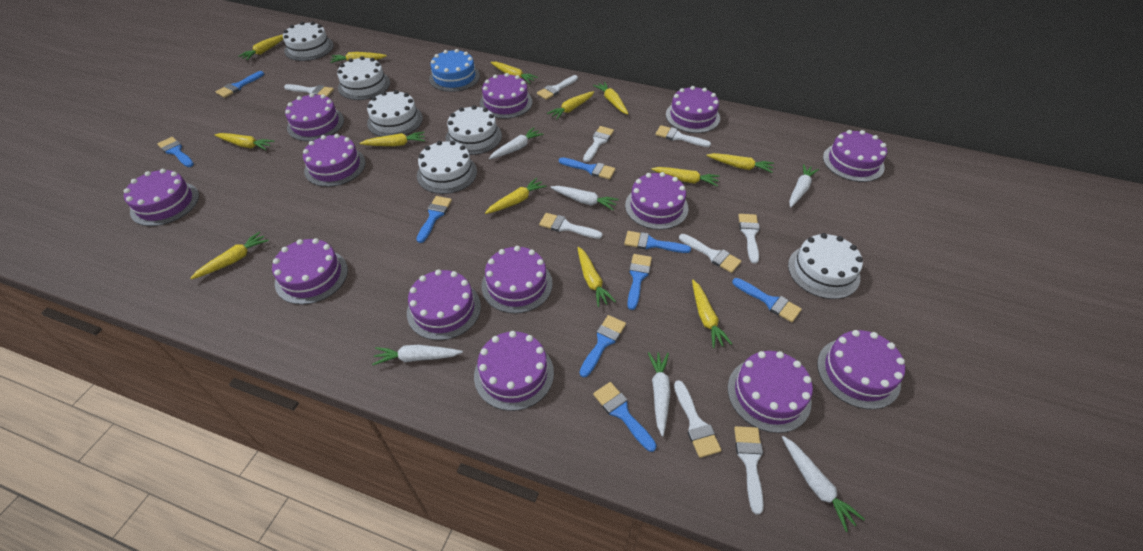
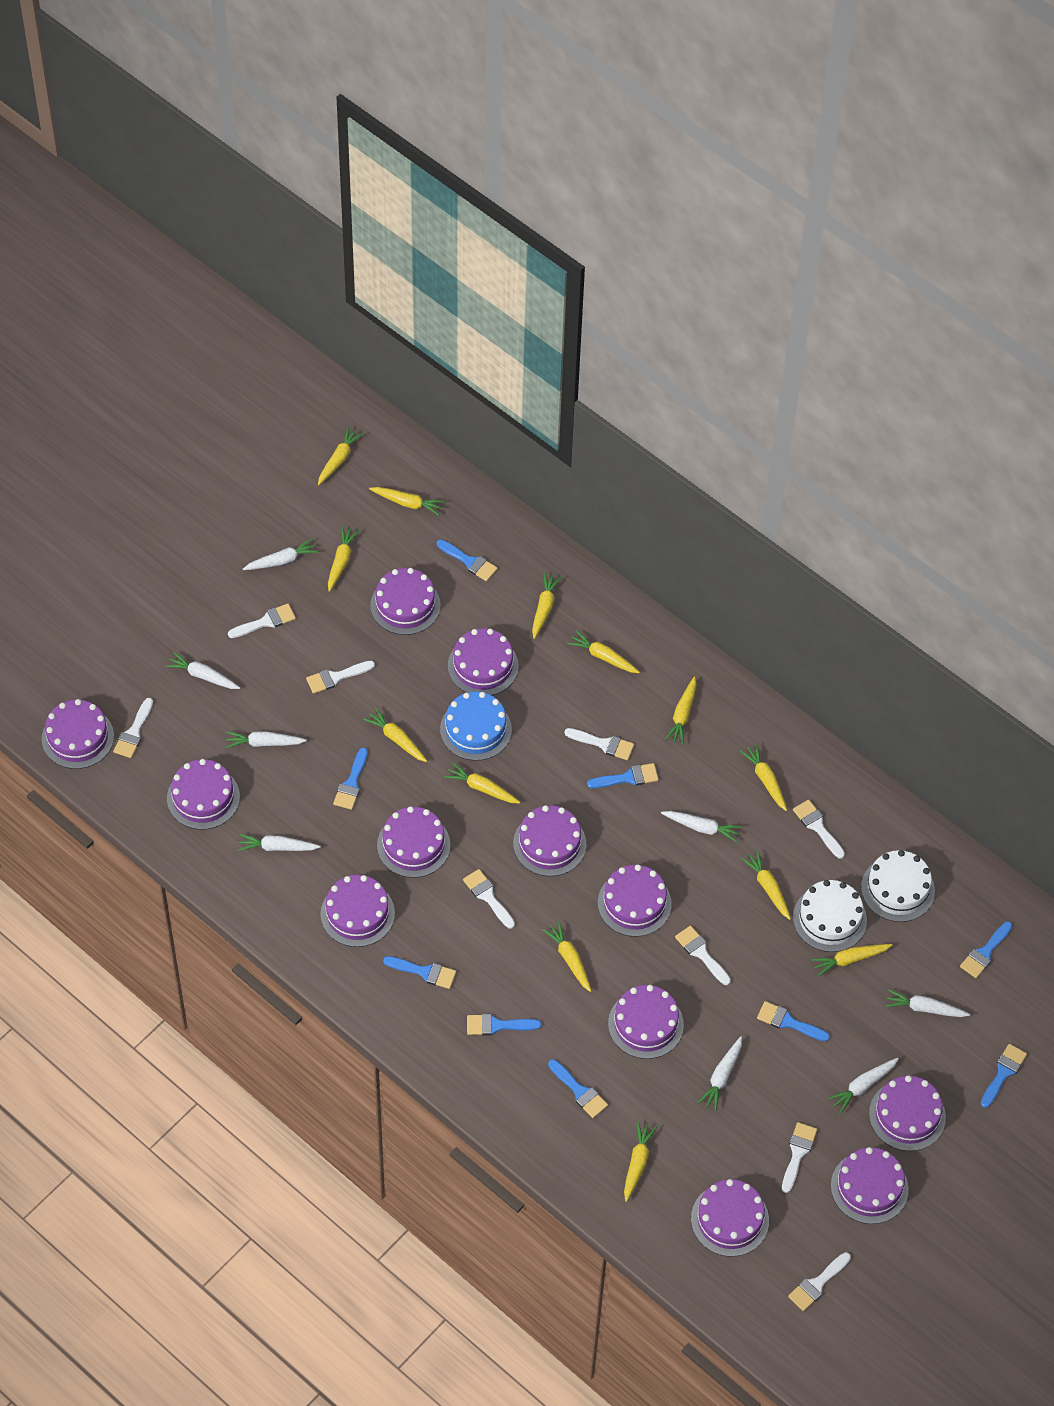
purple cake: [124,169,199,226] [272,238,348,305] [285,93,344,141] [303,134,365,187] [407,270,481,340] [474,331,554,411] [480,73,532,119] [482,246,553,313] [625,172,688,230] [666,86,720,133] [728,351,813,433] [817,330,905,409] [823,130,887,182] = 13 -> [42,699,114,769] [167,759,240,830] [320,875,395,947] [370,568,441,635] [377,806,450,878] [448,628,519,695] [513,805,586,876] [598,865,672,937] [608,985,684,1059] [691,1179,769,1257] [831,1147,909,1224] [869,1075,946,1151] = 12
white cake: [283,22,334,61] [337,56,390,100] [367,90,423,137] [417,141,477,194] [446,105,502,155] [788,233,863,299] = 6 -> [793,880,867,952] [861,850,935,922] = 2
white carrot: [372,345,463,365] [489,128,544,159] [550,186,619,210] [648,352,671,436] [782,436,865,532] [789,164,819,207] = 6 -> [165,652,240,689] [226,732,307,748] [238,834,321,851] [243,538,319,570] [661,811,742,842] [698,1036,742,1111] [827,1058,899,1113] [885,989,970,1017] = 8

